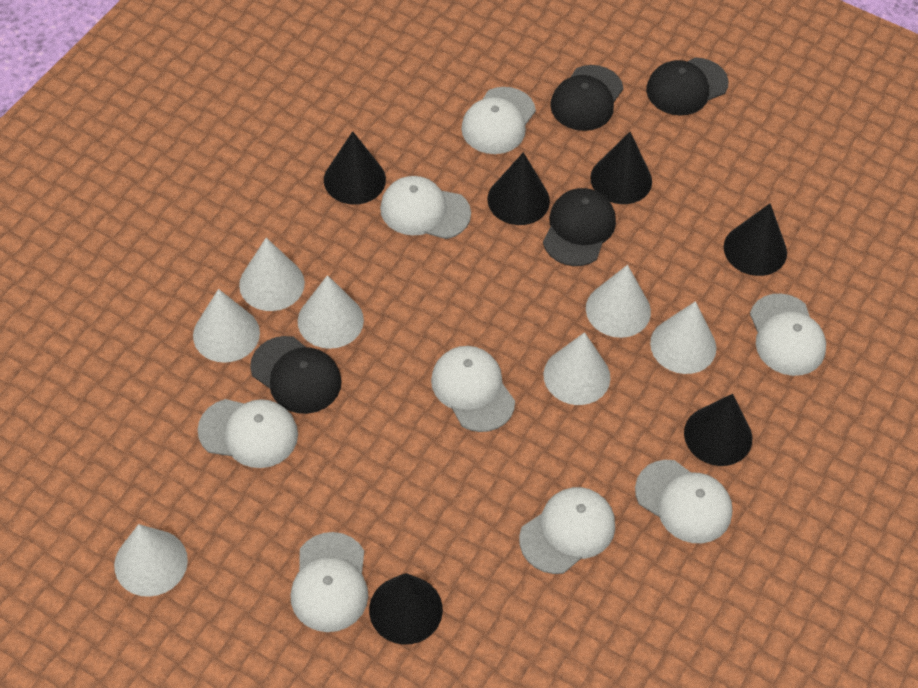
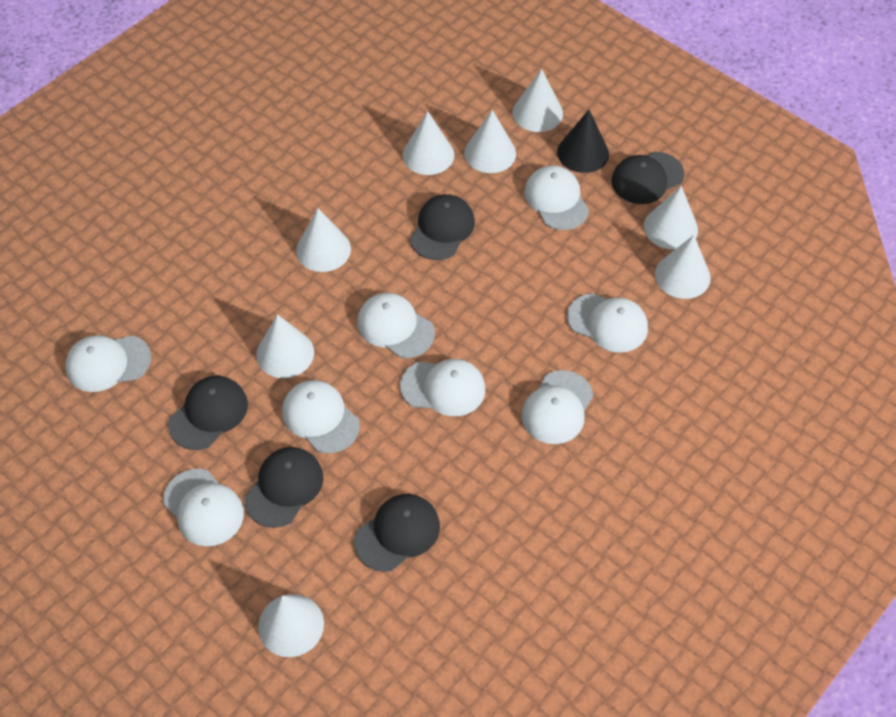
black cap: [250,336,342,414] [543,188,616,266] [550,65,623,131] [646,58,729,116] = 4 -> [168,376,248,450] [245,447,323,528] [354,494,440,572] [410,194,475,260] [611,152,684,204] = 5
black cone: [324,131,386,205] [369,573,443,645] [487,152,550,225] [590,132,652,204] [684,394,752,466] [724,203,787,276] = 6 -> [557,110,609,173] = 1
white cone: [114,524,188,597] [193,289,260,363] [239,238,305,311] [298,275,364,349] [543,332,610,405] [586,265,651,338] [650,301,716,374] = 7 -> [256,314,314,378] [258,594,324,657] [296,208,351,272] [403,111,454,175] [464,110,516,173] [513,69,563,132] [644,186,698,250] [655,235,711,299] = 8

